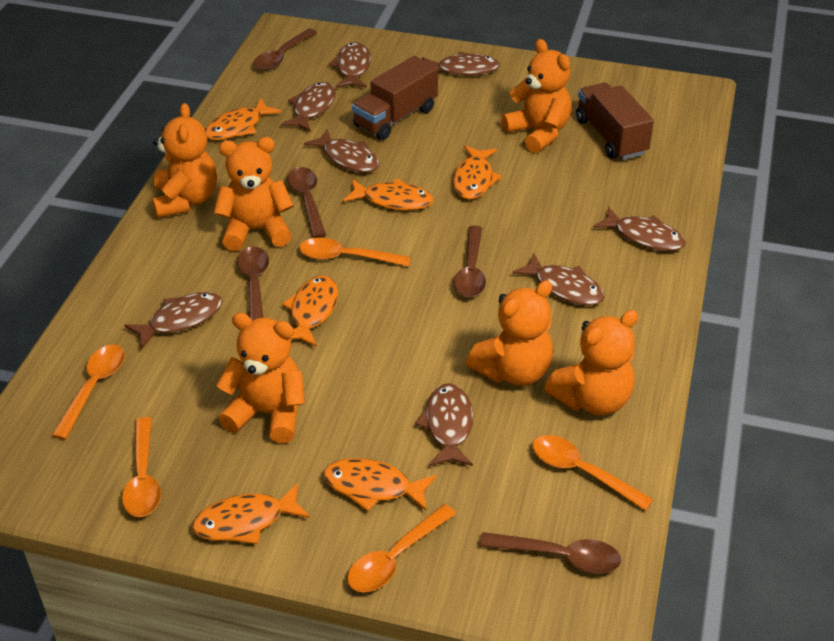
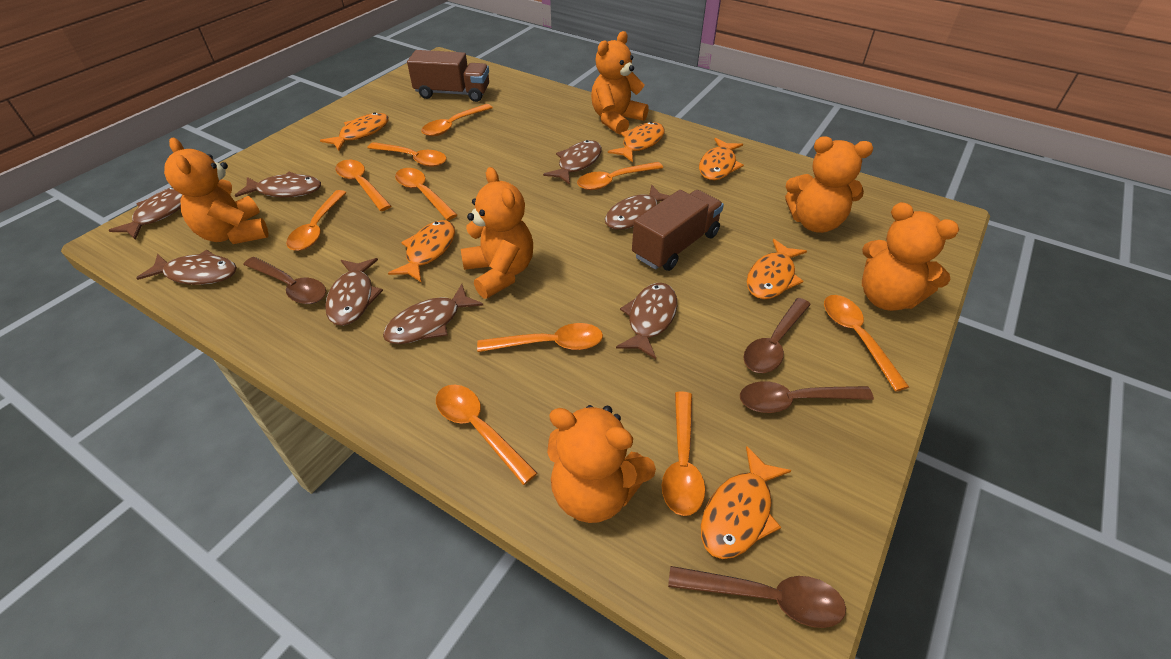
brown spoon: [237,247,269,320] [253,28,317,71] [287,167,326,238] [453,226,486,297] [479,532,621,574] = 5 -> [243,257,326,304] [668,566,846,628] [740,381,874,413] [744,298,811,373] = 4
orange spoon: [52,345,125,440] [122,417,161,517] [299,238,411,267] [347,504,456,592] [533,435,653,511] = 5 -> [286,190,347,251] [335,160,391,211] [367,142,447,167] [395,168,457,220] [421,104,493,136] [436,384,537,485] [477,323,603,352] [577,162,663,190] [662,391,705,516] [824,295,909,392] = 10

